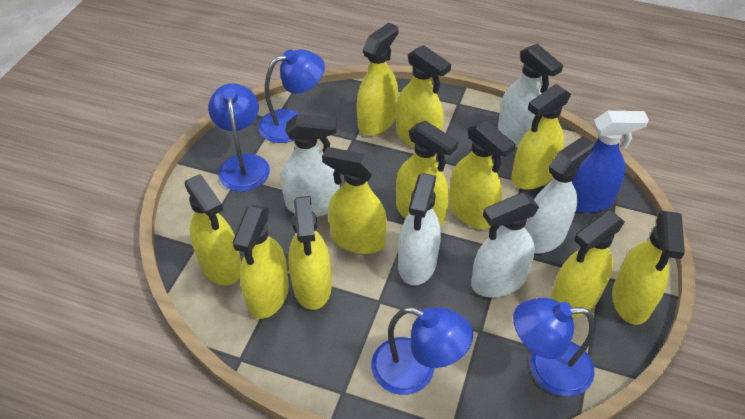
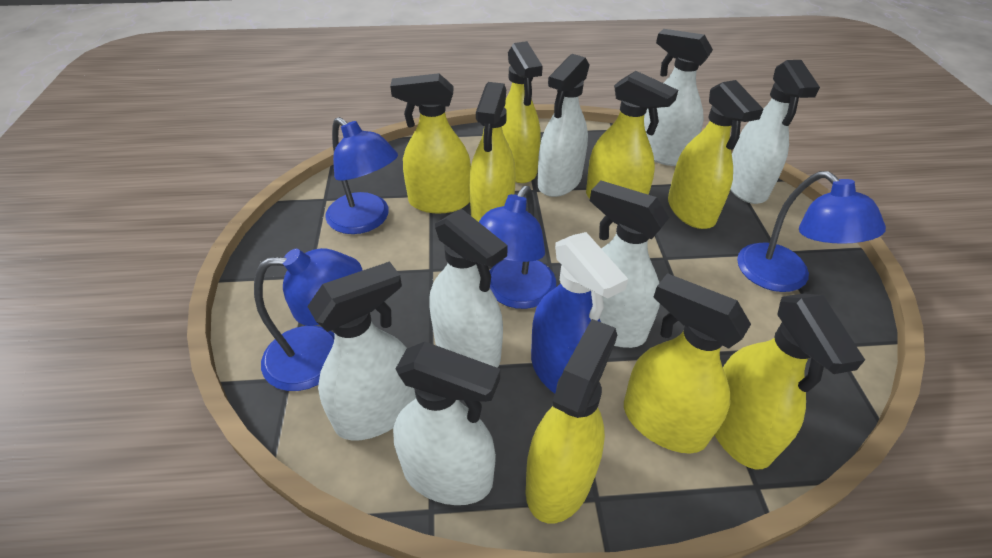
white spray bottle: [281,114,340,217] [398,173,441,286] [471,193,539,297] [498,44,563,148] [524,136,594,254] = 5 -> [307,261,416,440] [393,342,500,505] [429,209,508,367] [537,54,590,197] [590,181,669,348] [644,29,713,166] [730,60,820,204] = 7
yellow spray bottle: [184,174,241,285] [232,205,289,319] [288,196,332,310] [322,147,387,254] [357,23,398,136] [396,121,458,227] [397,45,451,148] [449,120,516,229] [512,84,571,190] [550,211,625,318] [612,211,685,325] = 11 -> [390,73,471,213] [469,82,516,222] [502,41,543,183] [526,319,617,524] [586,71,678,199] [624,273,751,454] [668,80,763,229] [715,294,865,469] = 8

